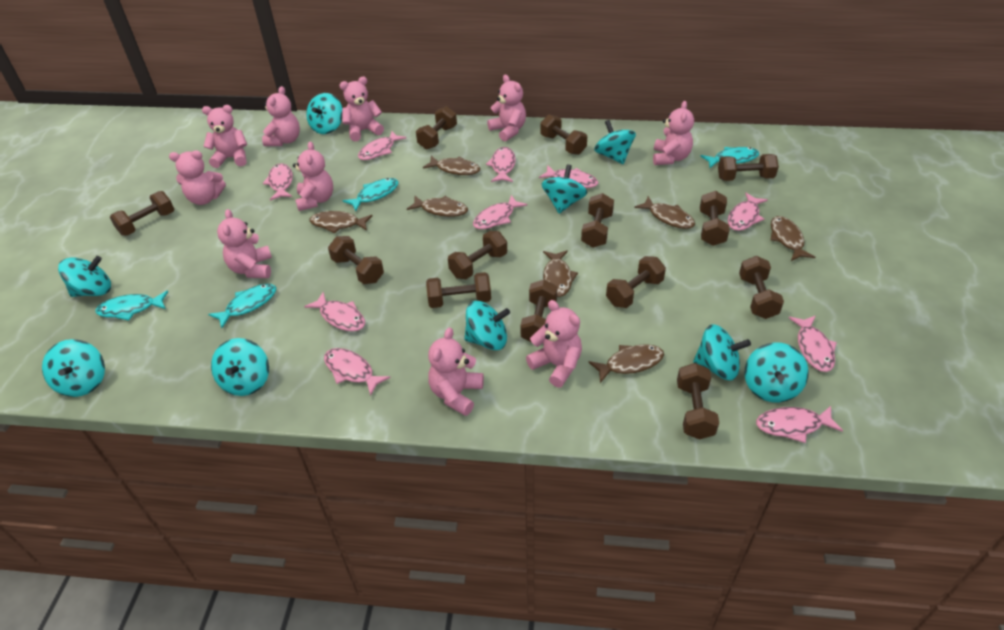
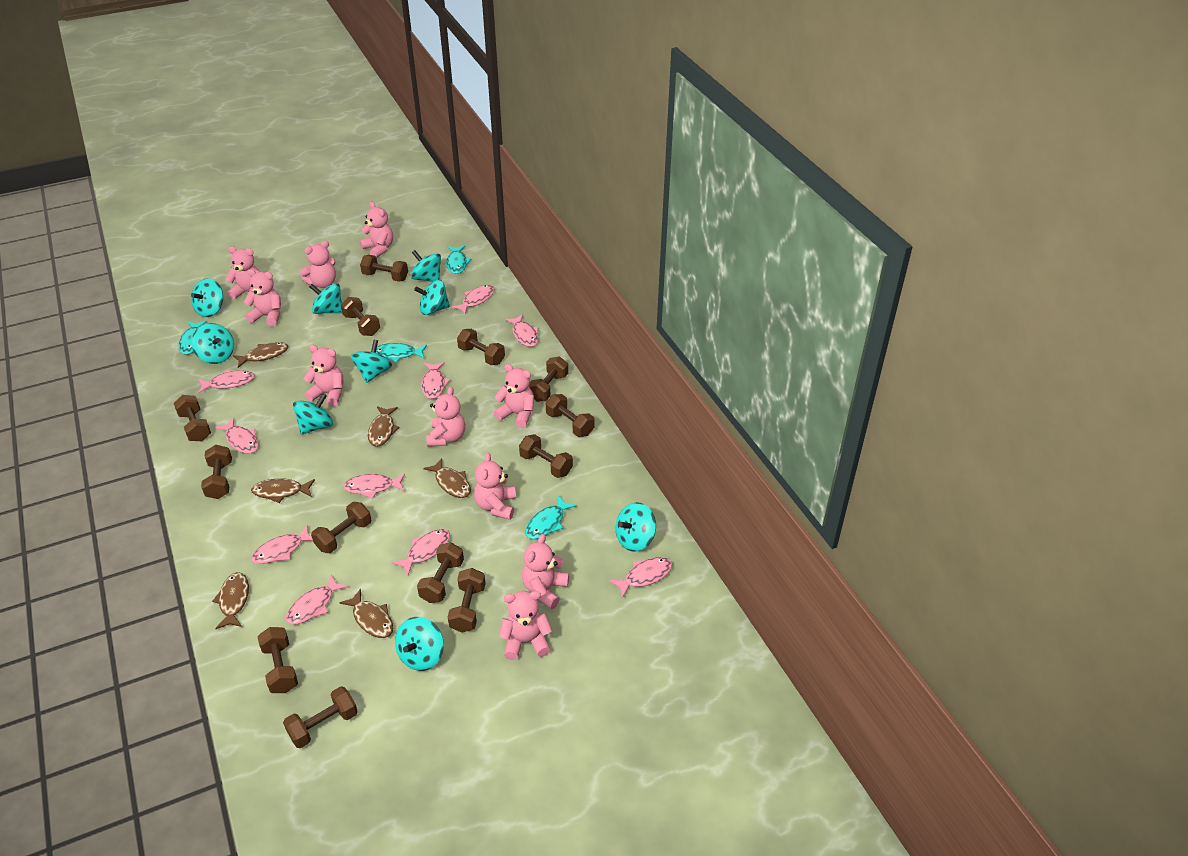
brown fish: [310,211,372,234] [407,196,468,217] [423,156,480,175] [543,250,578,297] [588,344,664,383] [634,196,695,229] [770,216,815,261] = 7 -> [212,572,249,629] [233,342,288,368] [251,478,315,503] [340,589,393,638] [368,406,400,447] [423,458,471,498] = 6

